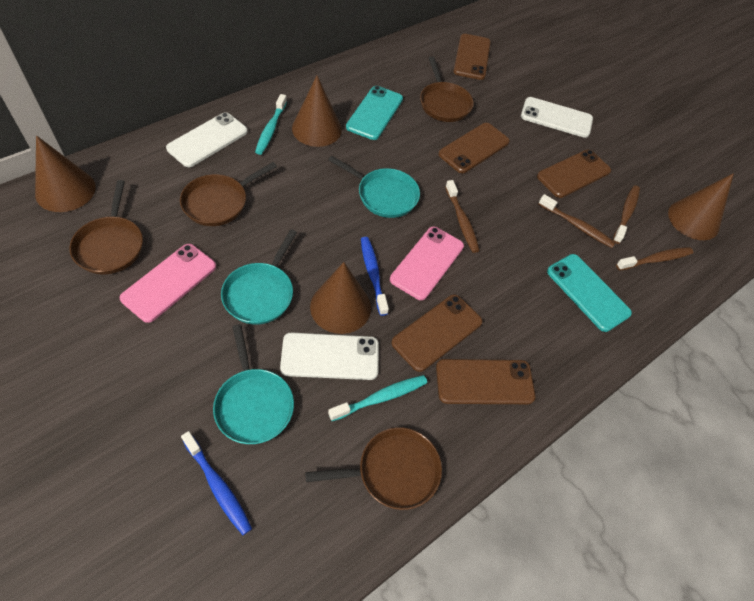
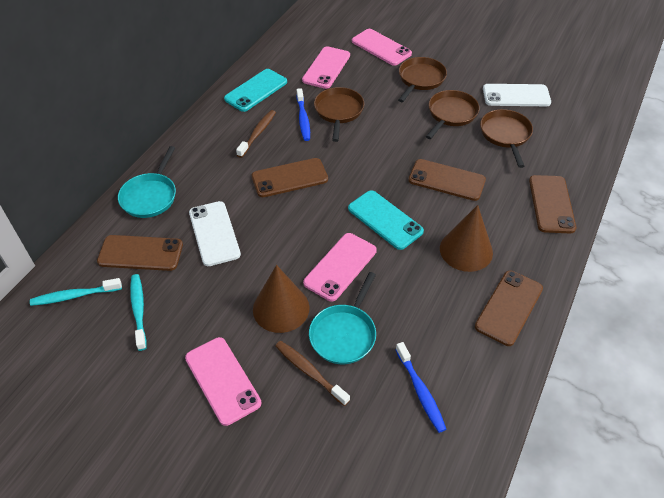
brown cone: [35,135,96,212] [292,76,342,147] [310,262,371,334] [668,173,734,240] = 4 -> [253,265,310,333] [440,205,493,272] = 2
brown toothbrush: [445,180,480,253] [538,194,615,248] [613,185,640,244] [616,247,693,271] = 4 -> [236,110,276,158] [275,341,350,406] = 2
pink phone: [120,244,216,323] [390,227,464,300] = 2 -> [185,337,261,426] [302,46,350,89] [303,233,377,302] [352,29,412,66] = 4
turquoise pan: [213,324,294,444] [221,229,297,325] [328,156,420,218] = 3 -> [118,146,176,218] [309,272,376,364] = 2
white phone: [166,112,248,167] [280,332,379,380] [521,97,593,138] = 3 -> [189,201,241,266] [483,84,551,106] = 2

